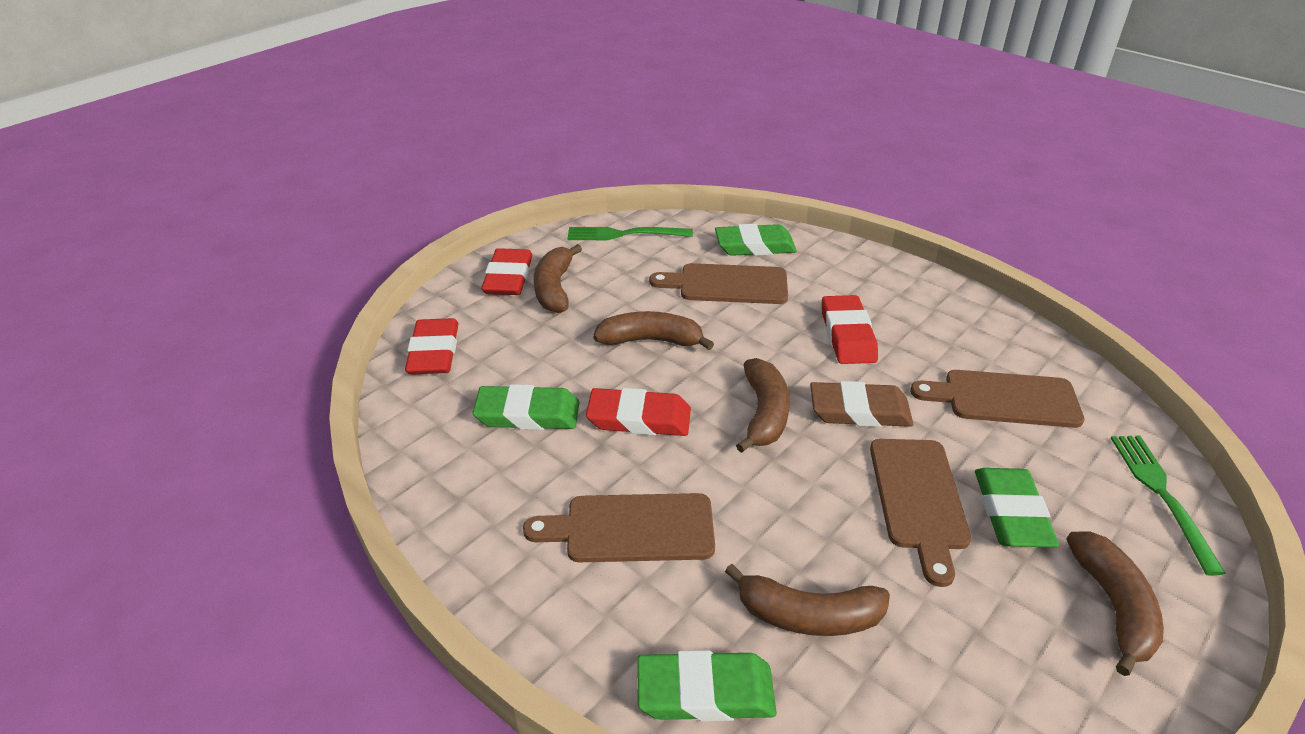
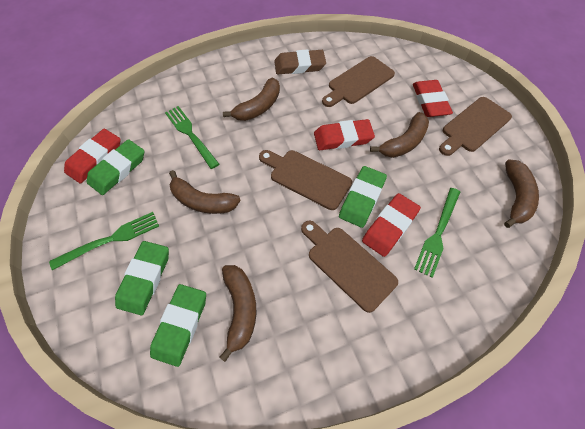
green fork: [567,227,693,240] [1111,436,1226,576] = 2 -> [49,212,159,270] [165,106,219,169] [414,188,460,278] = 3

